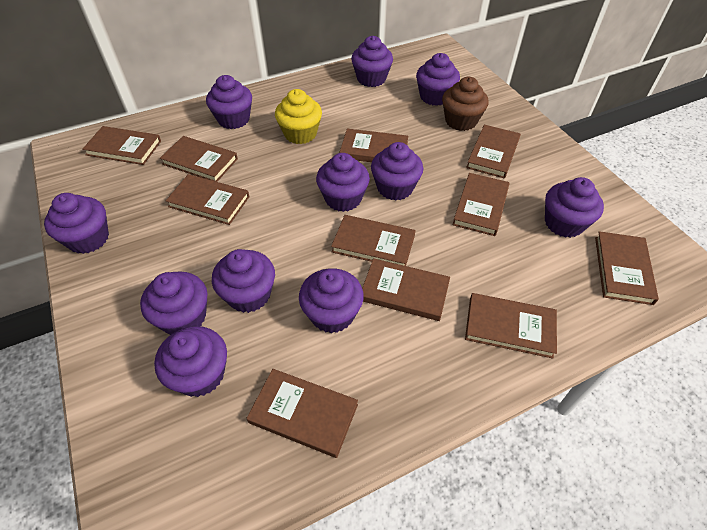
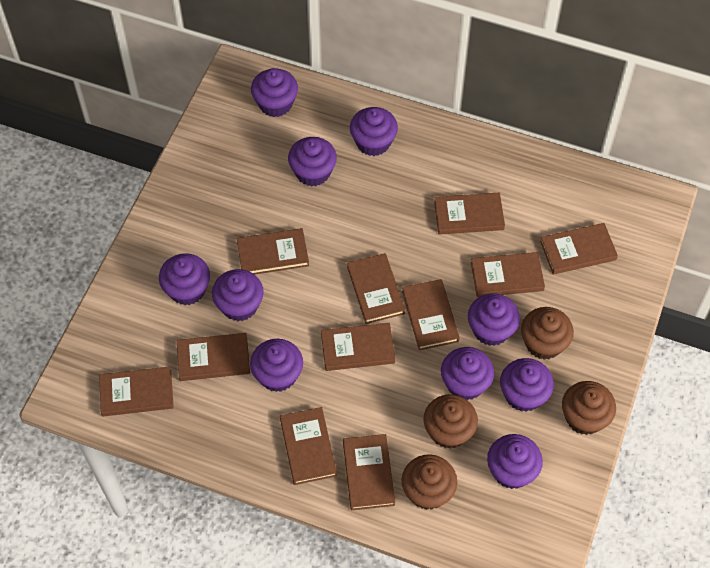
brown cupcake: [442,77,489,131] = 1 -> [401,454,457,510] [423,394,478,449] [521,307,574,360] [562,381,616,435] = 4
purple cupcake: [44,193,109,254] [140,271,208,335] [154,326,227,397] [206,75,252,129] [212,249,275,313] [299,268,364,333] [316,153,370,212] [351,36,393,87] [371,142,423,201] [416,53,460,106] [545,177,604,238] = 11 -> [159,253,210,305] [212,269,264,321] [250,339,303,392] [251,68,298,117] [288,137,337,187] [350,107,398,156] [441,347,494,400] [468,293,520,346] [487,434,543,489] [500,358,554,412] = 10
yellow cupcake: [275,89,322,144] = 1 -> none = 0

